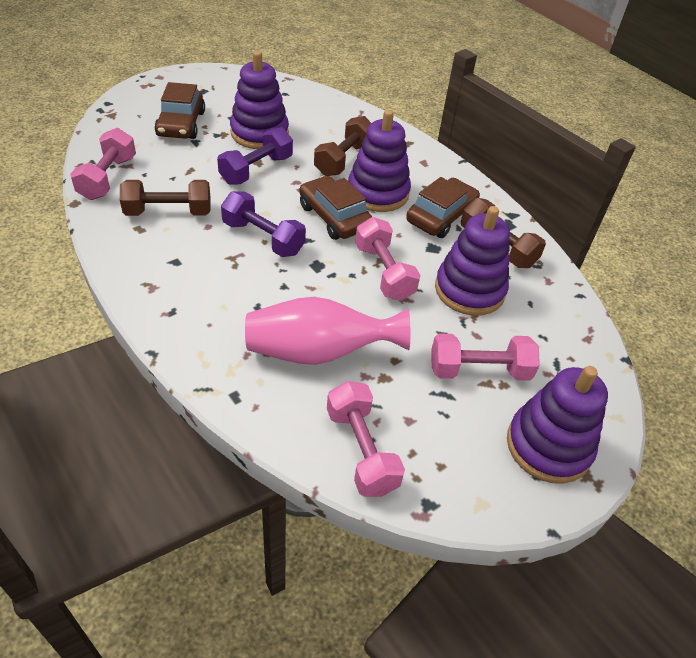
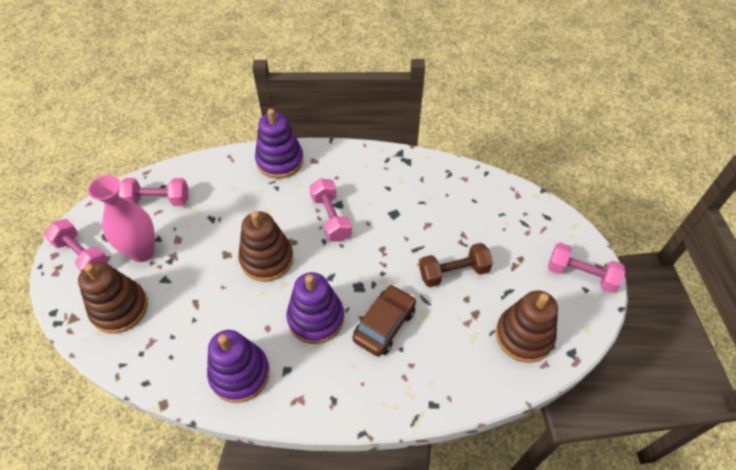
brown car: [155,82,205,139] [299,176,372,240] [406,177,480,238] = 3 -> [352,285,416,356] = 1
brown dumbbell: [120,180,210,216] [314,116,371,176] [461,198,546,268] = 3 -> [419,243,493,287] = 1
brown stacking toy: none = 0 -> [78,262,148,334] [238,211,294,282] [496,290,558,363] = 3
purple dumbbell: [217,127,293,185] [221,191,306,257] = 2 -> none = 0
purple stacking toy: [230,51,289,149] [348,110,411,212] [435,206,510,315] [507,366,608,484] = 4 -> [207,330,270,403] [255,109,304,179] [287,272,344,344] = 3

